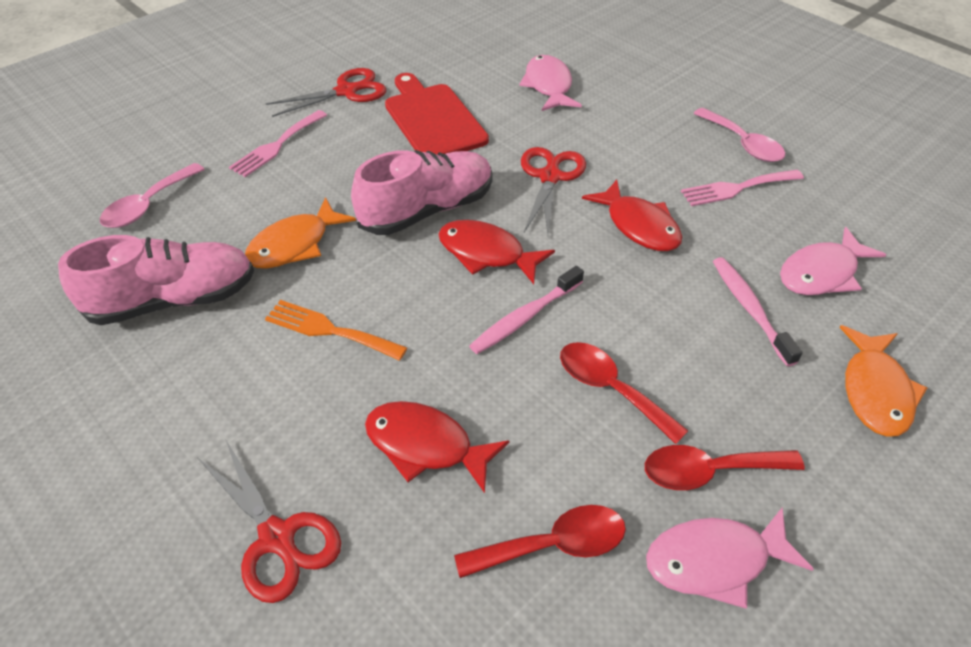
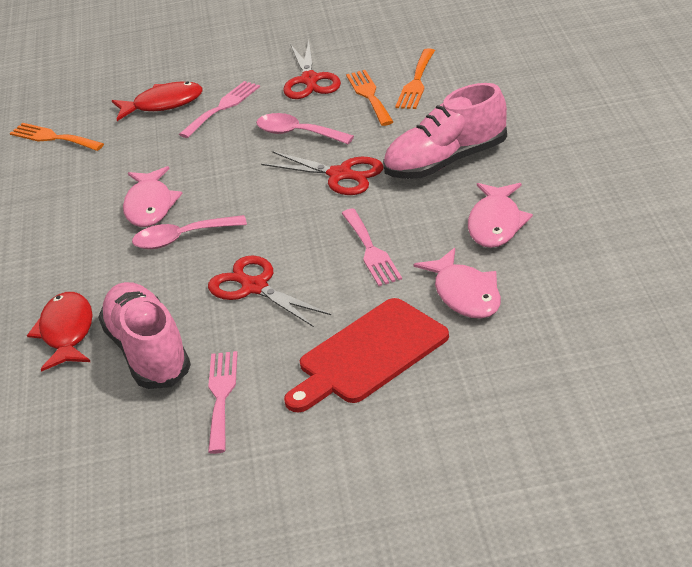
orange fish: [245,197,356,269] [839,325,927,437] = 2 -> none = 0
orange fork: [265,300,407,361] = 1 -> [10,123,104,151] [346,70,393,126] [395,49,435,109] = 3
pink fork: [229,110,327,177] [681,170,804,206] = 2 -> [179,81,260,138] [208,351,238,454] [342,208,402,286] = 3
pink toothbrush: [469,266,584,354] [713,257,803,366] = 2 -> none = 0
red fish: [365,401,509,493] [438,220,555,284] [582,180,682,251] = 3 -> [27,292,93,372] [112,81,203,121] = 2
red spoon: [454,505,626,578] [560,342,689,444] [645,445,805,490] = 3 -> none = 0

